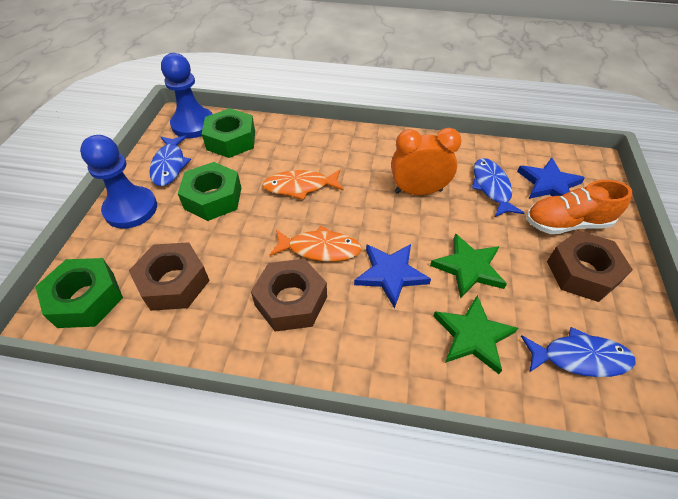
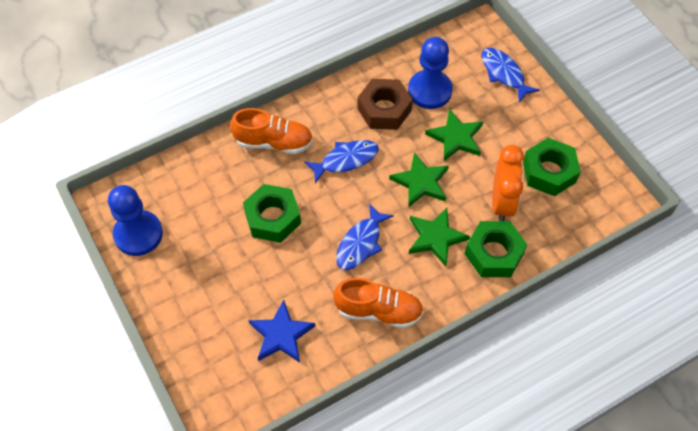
blue star: [354,244,431,309] [517,158,585,199] = 2 -> [249,300,315,363] = 1
brown nut: [129,242,210,311] [251,259,327,332] [547,231,633,302] = 3 -> [357,79,413,130] = 1
green star: [430,234,507,299] [433,295,518,374] = 2 -> [389,152,449,208] [409,208,470,266] [425,109,483,161] = 3
orange fish: [262,170,344,200] [270,226,362,262] = 2 -> none = 0
orange shoe: [526,180,633,234] = 1 -> [230,108,313,154] [333,278,423,328] = 2

